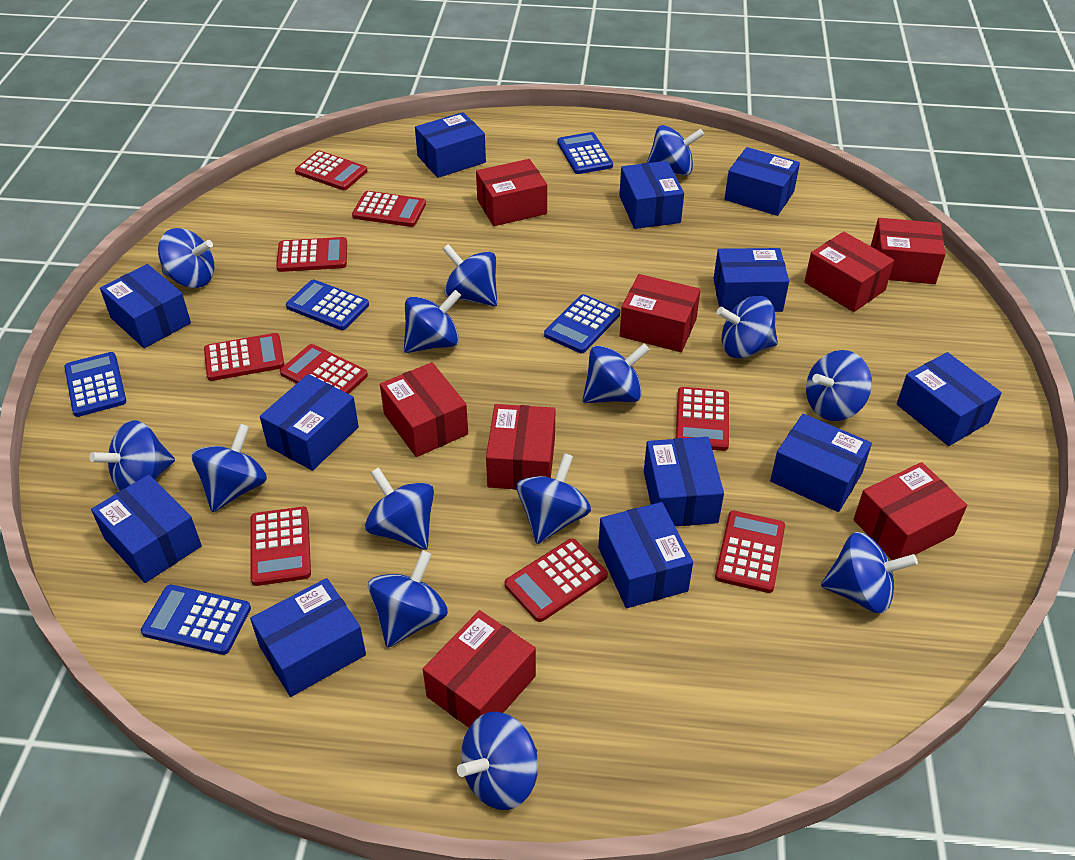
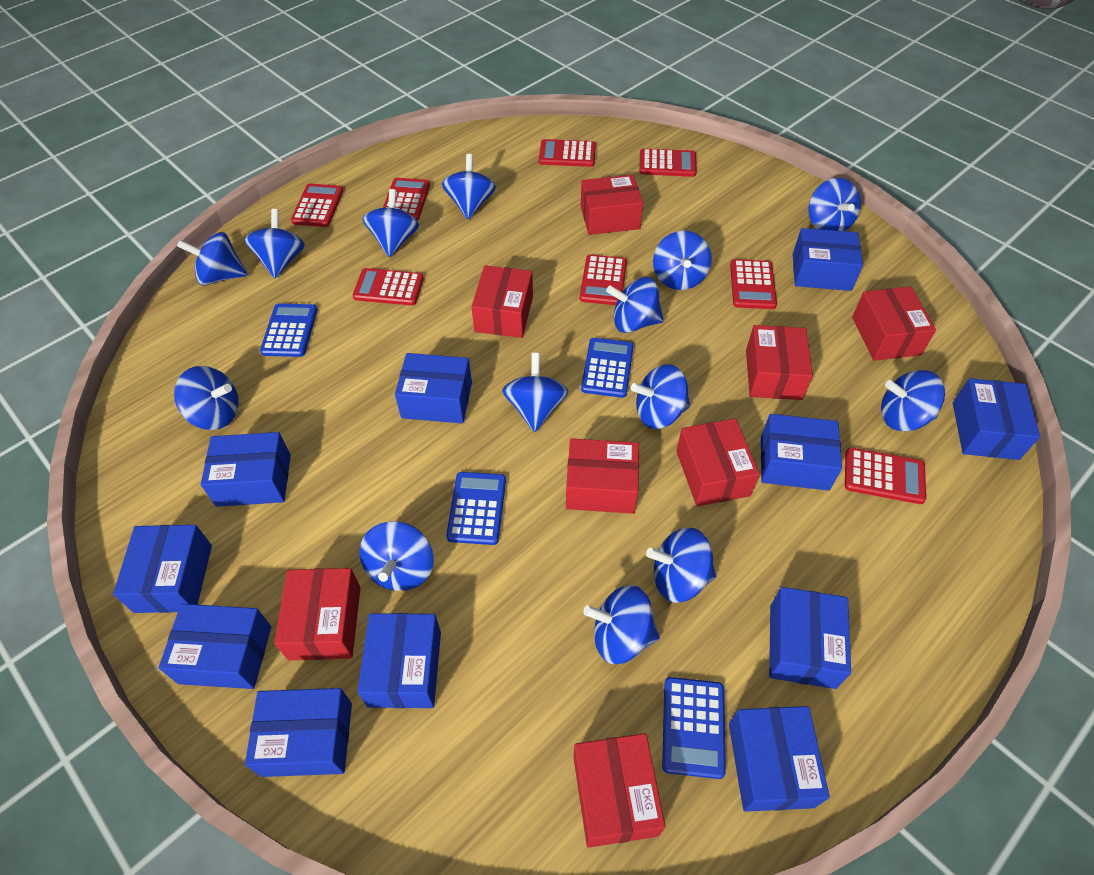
blue box: [91,474,202,583] [100,264,191,348] [250,578,366,697] [260,374,359,471] [415,112,486,178] [598,502,693,608] [619,161,684,229] [644,437,724,526] [713,248,789,312] [724,147,800,216] [770,414,872,512] [897,352,1002,446] = 12 -> [113,525,212,613] [159,604,271,689] [201,432,291,507] [245,688,352,777] [357,613,441,708] [395,353,472,424] [729,706,830,812] [761,414,842,491] [769,587,851,689] [793,228,863,291] [953,378,1040,460] = 11
blue calculator: [64,352,126,417] [141,585,251,655] [286,279,369,330] [544,294,620,353] [557,132,613,174] = 5 -> [260,304,317,357] [446,472,506,545] [581,338,634,398] [662,677,726,779] = 4
red calculator: [204,333,284,381] [251,507,311,586] [276,237,347,272] [280,344,368,394] [295,151,368,190] [352,191,426,227] [505,539,608,622] [676,387,729,451] [715,511,785,593] = 9 -> [291,183,343,227] [353,268,424,306] [383,178,430,220] [539,139,596,167] [580,255,627,305] [639,148,697,177] [730,259,777,309] [845,447,926,504] = 8

